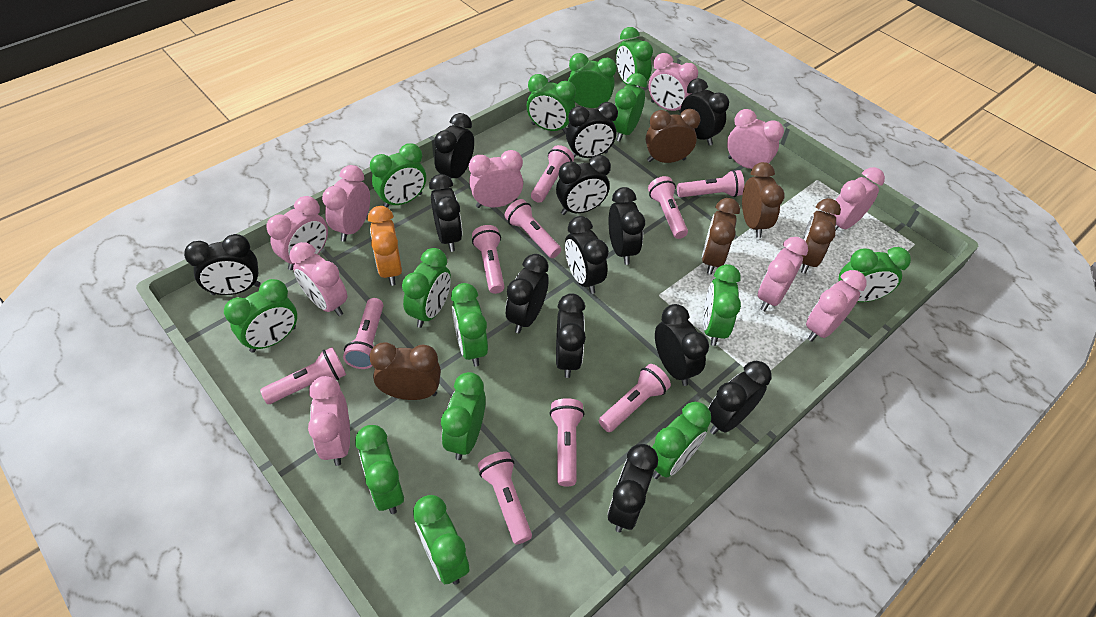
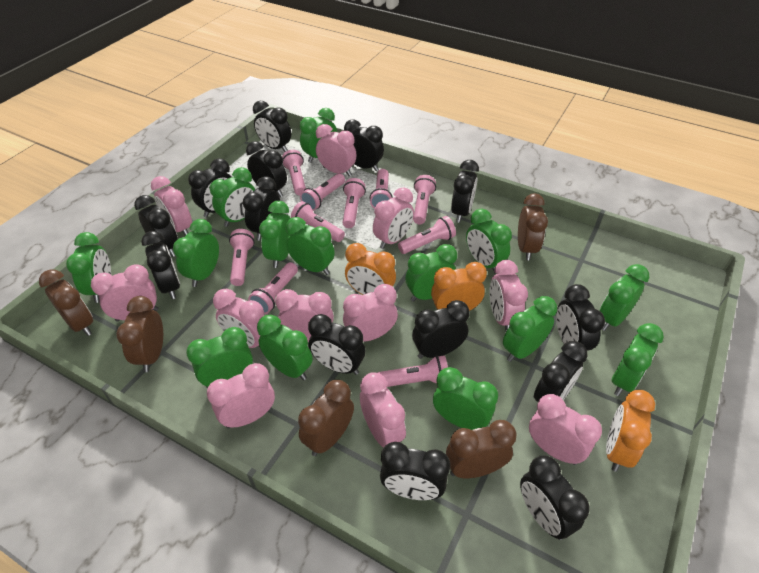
black clock: [184,234,260,295] [429,174,462,252] [434,113,474,179] [506,254,549,333] [556,155,611,215] [556,293,586,378] [565,216,609,294] [566,102,618,158] [607,444,658,532] [608,187,645,265] [655,304,709,386] [681,78,729,146] [708,361,772,434] = 13 -> [134,195,178,257] [141,231,180,299] [188,158,231,218] [243,176,280,241] [246,141,287,197] [253,101,291,152] [308,314,365,375] [344,119,384,171] [380,442,450,500] [412,300,469,359] [451,160,479,223] [520,455,590,540] [534,341,588,402] [556,284,605,351] = 14
orange clock: [368,206,402,286] = 1 -> [345,243,396,295] [431,262,487,311] [606,390,655,472] = 3
pink clock: [266,196,328,270] [290,242,347,316] [308,376,350,466] [322,165,370,242] [469,150,523,208] [648,53,698,114] [727,109,784,169] [758,237,808,311] [806,270,866,342] [829,167,885,230] = 10 -> [91,264,158,322] [151,176,192,236] [207,363,275,429] [213,289,264,348] [275,289,334,342] [316,124,357,176] [343,284,398,341] [360,372,406,448] [373,187,414,249] [489,260,528,331] [529,394,602,465] = 11

